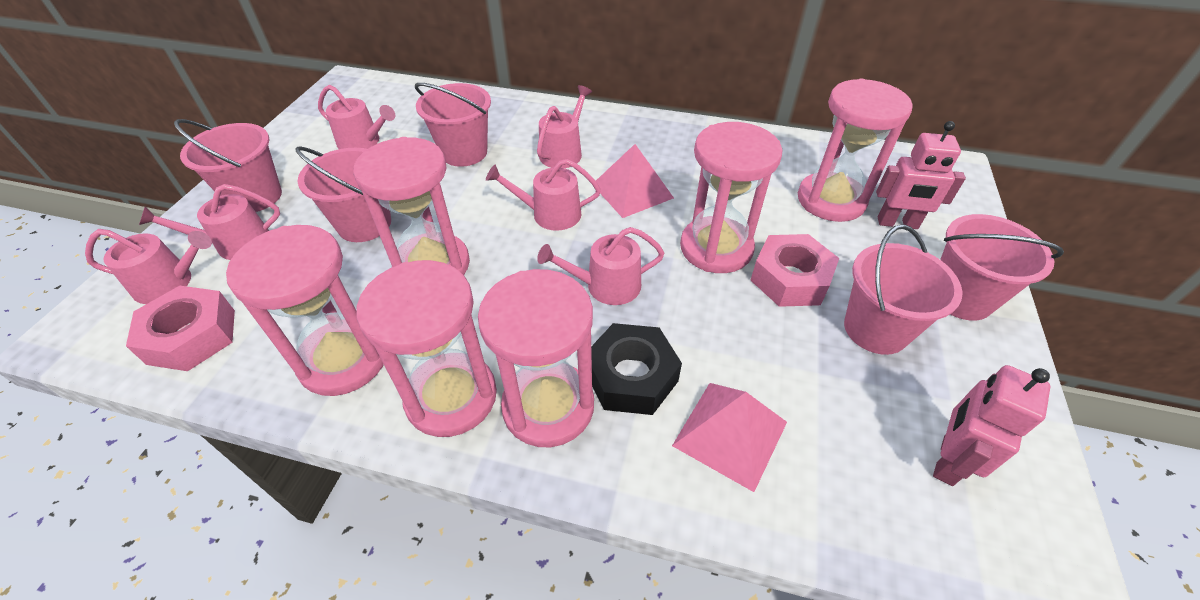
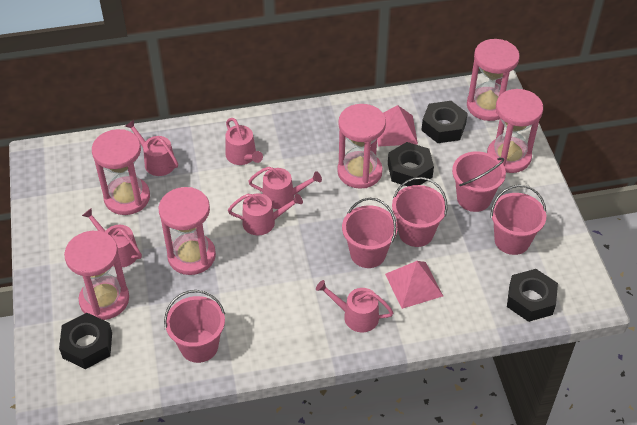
black nut: [591,323,682,415] = 1 -> [59,313,112,369] [388,142,434,186] [421,101,468,143] [507,269,558,322] = 4
pink nut: [126,286,235,371] [750,234,839,307] = 2 -> none = 0
pink robot: [876,121,966,229] [933,365,1051,486] = 2 -> none = 0

